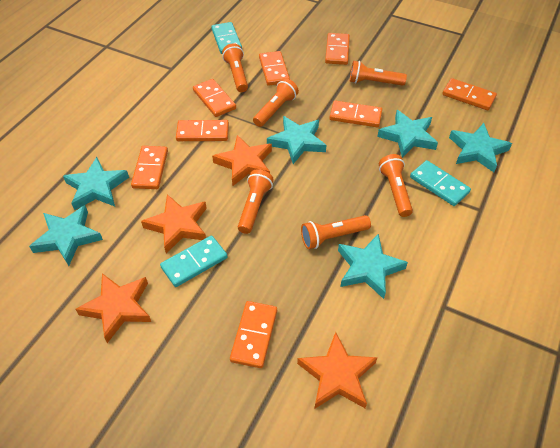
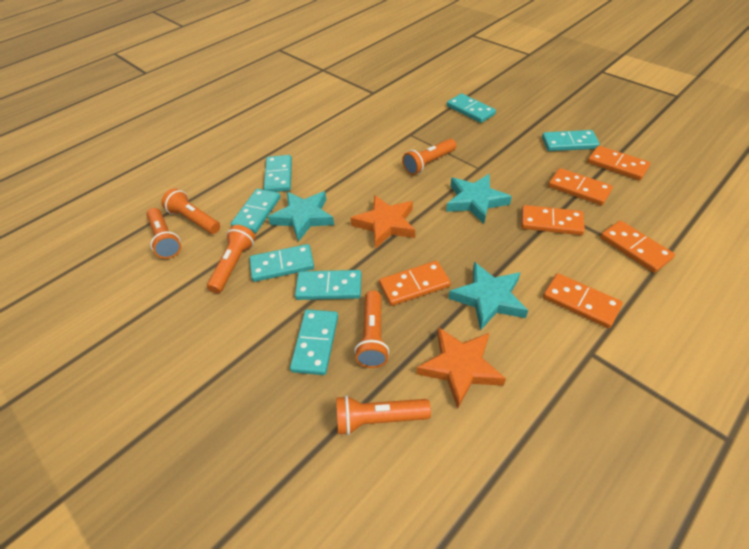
orange domino: [131,146,168,189] [176,120,229,141] [193,79,236,117] [230,301,277,368] [259,51,290,86] [325,33,350,65] [330,101,382,127] [442,78,497,110] = 8 -> [379,261,451,306] [521,205,585,235] [543,273,623,329] [548,168,613,206] [587,146,650,180] [600,220,675,273] = 6
orange star: [75,273,151,343] [141,194,207,253] [212,135,272,186] [297,332,377,409] = 4 -> [350,195,415,249] [417,327,506,409] = 2
turquoise domino: [160,235,228,287] [211,22,242,54] [410,160,471,206] = 3 -> [231,189,281,233] [249,244,314,282] [264,155,292,192] [290,309,338,375] [295,270,361,300] [447,93,496,123] [542,130,600,151] = 7
turquoise star: [29,205,103,266] [63,157,129,210] [267,116,326,164] [338,233,408,299] [377,110,438,158] [449,123,512,172] = 6 -> [268,191,334,242] [446,174,512,224] [449,262,528,331] = 3

